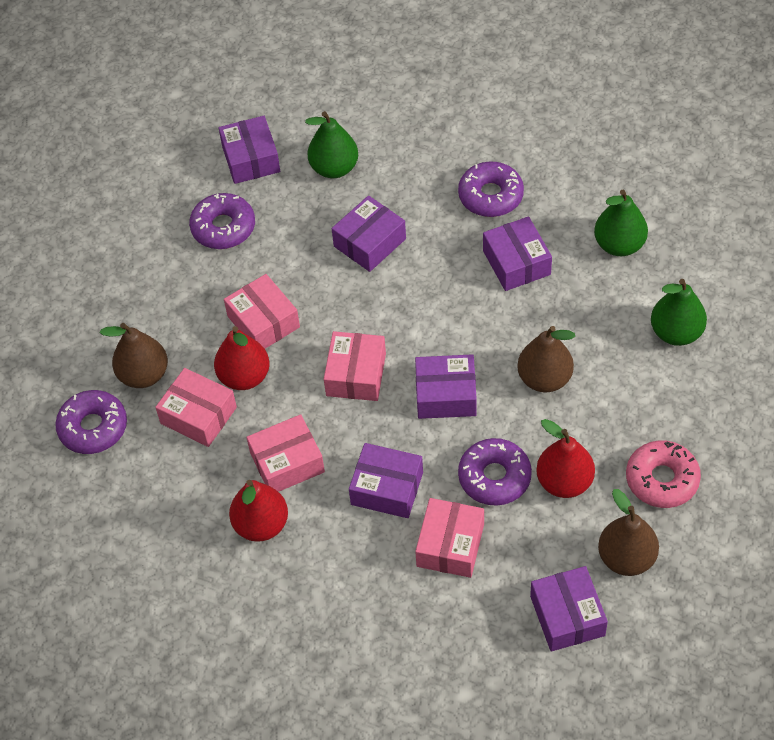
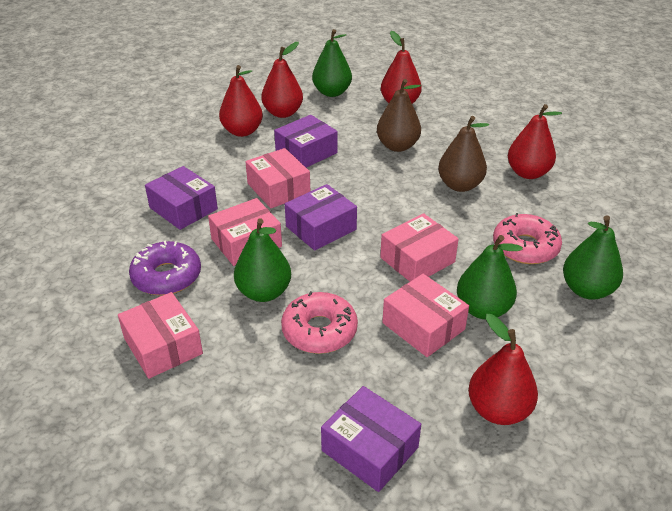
brown pear: [100,323,168,388] [517,326,576,392] [598,489,659,576] = 3 -> [377,79,421,152] [438,116,489,192] = 2
green pear: [305,111,358,178] [594,190,648,256] [651,279,707,346] = 3 -> [234,218,291,302] [312,29,352,97] [457,235,523,319] [563,215,623,300] = 4
pink donut: [626,440,701,508] = 1 -> [281,291,358,354] [493,213,562,264] = 2
purple box: [219,116,280,184] [332,196,406,272] [349,443,423,518] [415,354,477,419] [483,216,552,291] [530,566,608,652] = 6 -> [145,166,218,230] [274,115,338,168] [285,184,357,251] [321,386,421,492] = 4
purple donut: [55,390,127,454] [189,193,255,249] [458,161,524,217] [458,438,532,506] = 4 -> [129,241,201,295] = 1
red pear: [214,326,270,390] [229,480,288,542] [536,419,595,498] = 3 -> [219,65,263,137] [261,42,303,118] [381,31,422,104] [468,314,538,425] [508,104,562,179] = 5

